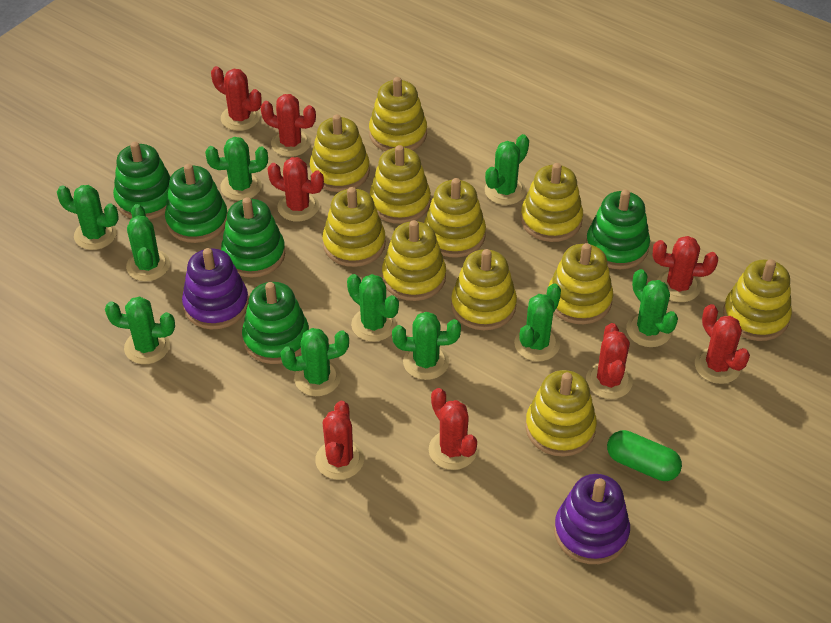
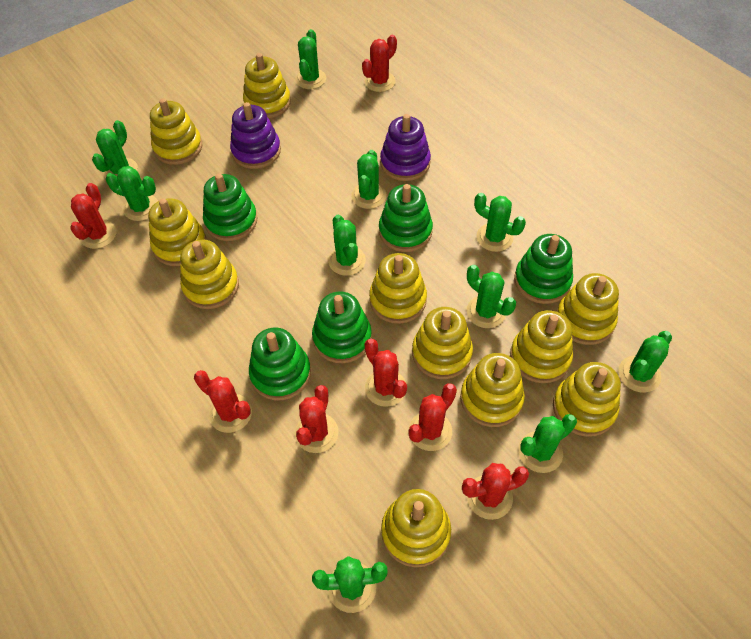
green capsule: [607,430,682,481] = 1 -> none = 0
red cactus: [211,66,262,131] [260,94,316,157] [267,157,324,222] [315,401,364,480] [429,388,477,470] [586,323,633,399] [653,236,718,302] [695,304,750,384] = 8 -> [70,183,117,249] [194,370,252,433] [295,385,339,453] [362,35,397,92] [364,339,407,407] [408,383,457,451] [462,463,529,520] = 7

